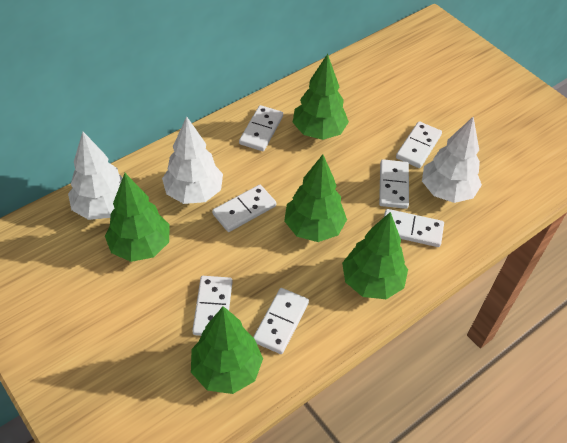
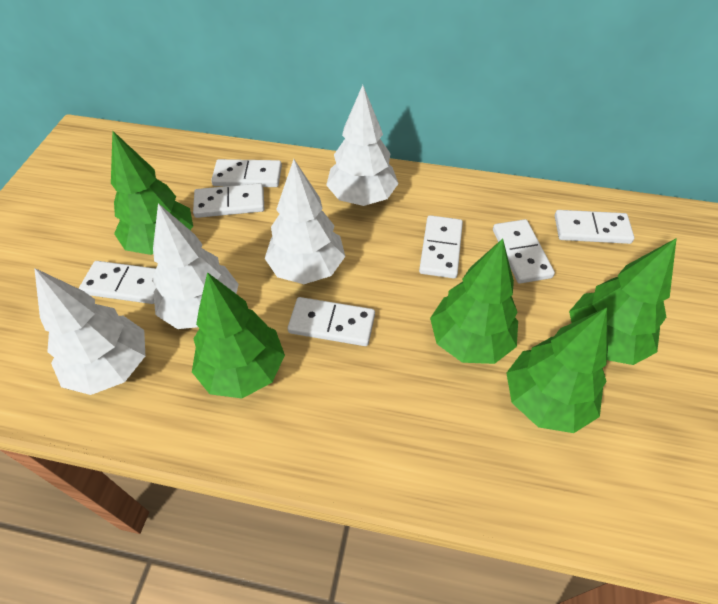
white tree: [68,132,123,220] [162,116,223,204] [422,116,482,203] = 3 -> [34,268,145,395] [152,203,239,329] [265,159,345,284] [326,85,399,206] = 4

